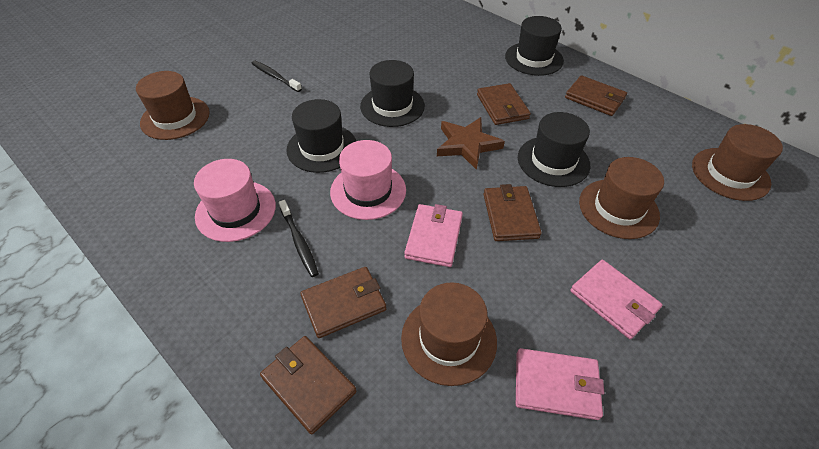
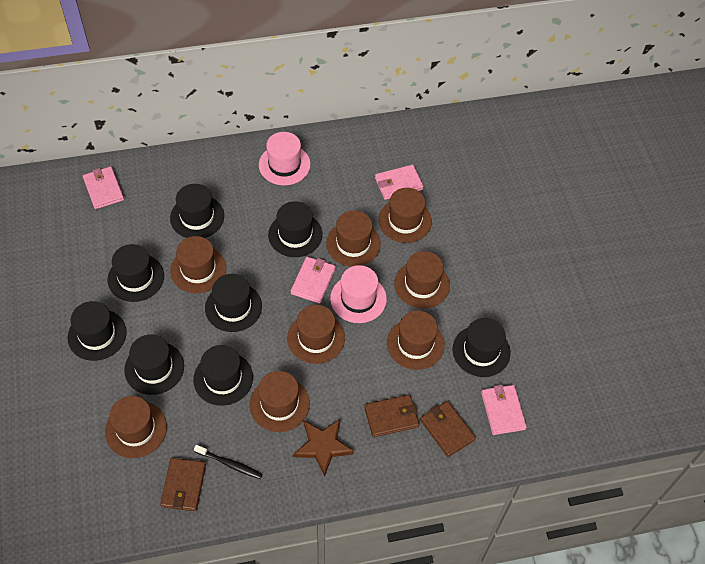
black hat: [286,99,356,173] [360,60,425,127] [505,16,564,76] [518,112,590,187] = 4 -> [68,301,127,361] [108,244,164,302] [124,334,184,395] [170,184,224,238] [193,345,253,406] [205,274,262,332] [268,201,323,257] [453,318,510,377] = 8
black toothbrush: [251,61,302,92] [279,200,319,277] = 2 -> [194,445,263,479] = 1
brown hat: [136,71,210,140] [401,283,497,386] [579,157,664,239] [692,124,783,201] = 4 -> [105,396,167,458] [170,236,226,293] [249,371,310,432] [287,305,345,364] [326,210,381,267] [378,188,432,243] [387,311,445,370] [394,251,450,309] = 8
brown wallet: [260,336,357,434] [300,267,386,338] [477,83,531,125] [483,184,542,241] [565,75,627,116] = 5 -> [160,458,206,511] [364,395,419,437] [420,401,476,457] = 3
pink wallet: [404,204,463,267] [516,348,605,420] [570,260,663,339] = 3 -> [83,166,124,209] [291,257,336,303] [375,165,424,200] [481,385,527,435] = 4

